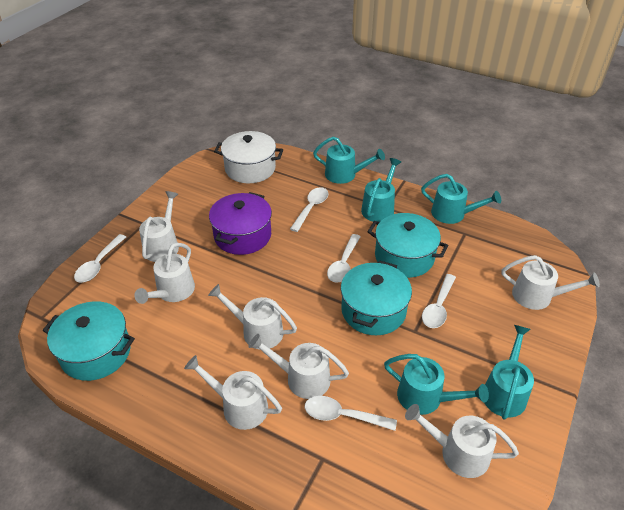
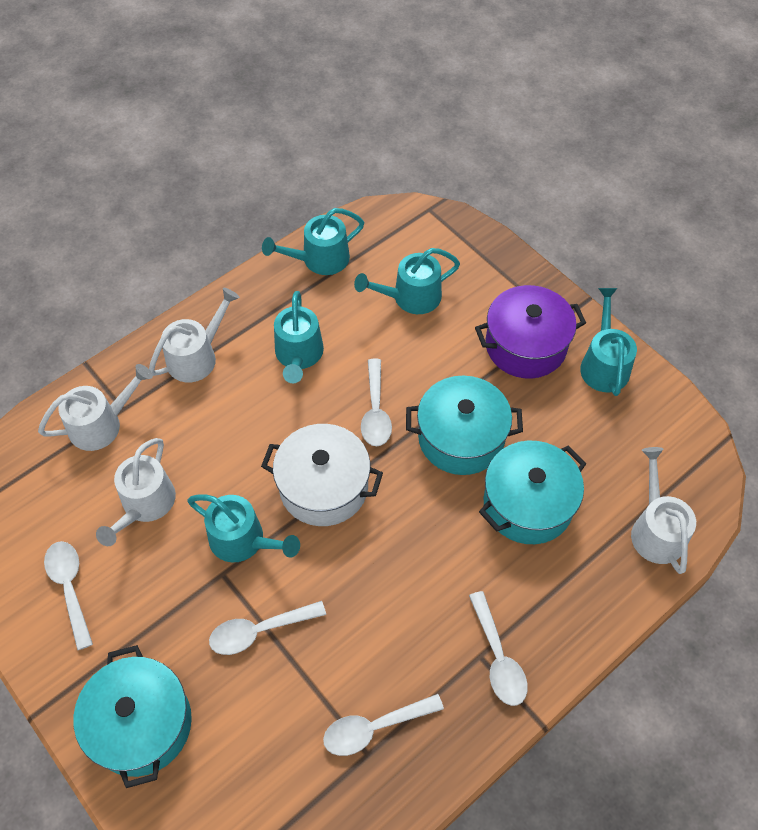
white watering can: [134,243,195,304] [139,191,179,262] [184,355,282,430] [208,284,297,350] [248,334,349,399] [405,404,519,478] [502,255,600,310] = 7 -> [38,364,153,451] [96,438,176,546] [149,288,240,383] [631,447,696,574] = 4

